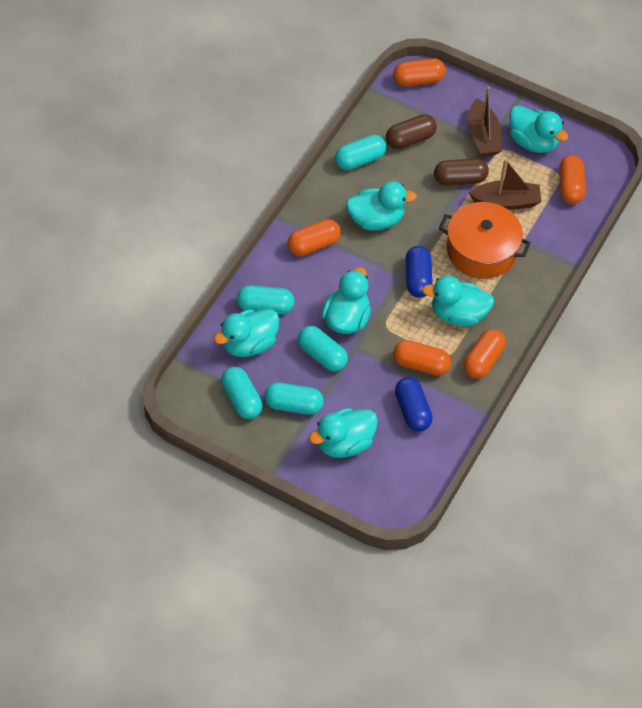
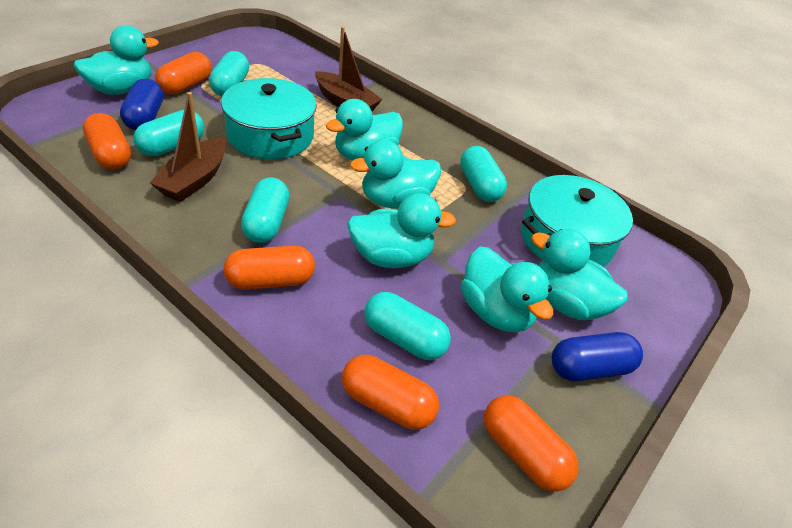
brown capsule: [386,114,437,149] [434,158,489,186] = 2 -> none = 0
orange pot: [439,202,531,279] = 1 -> none = 0
turquoise pot: none = 0 -> [221,78,317,159] [521,175,633,267] = 2

